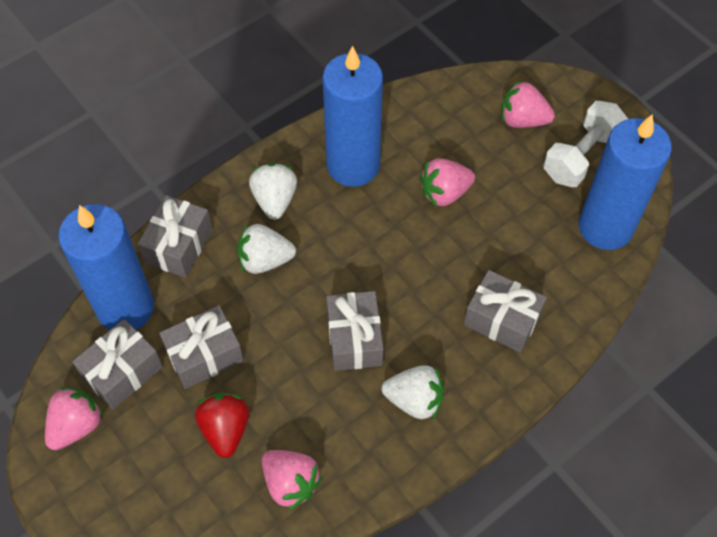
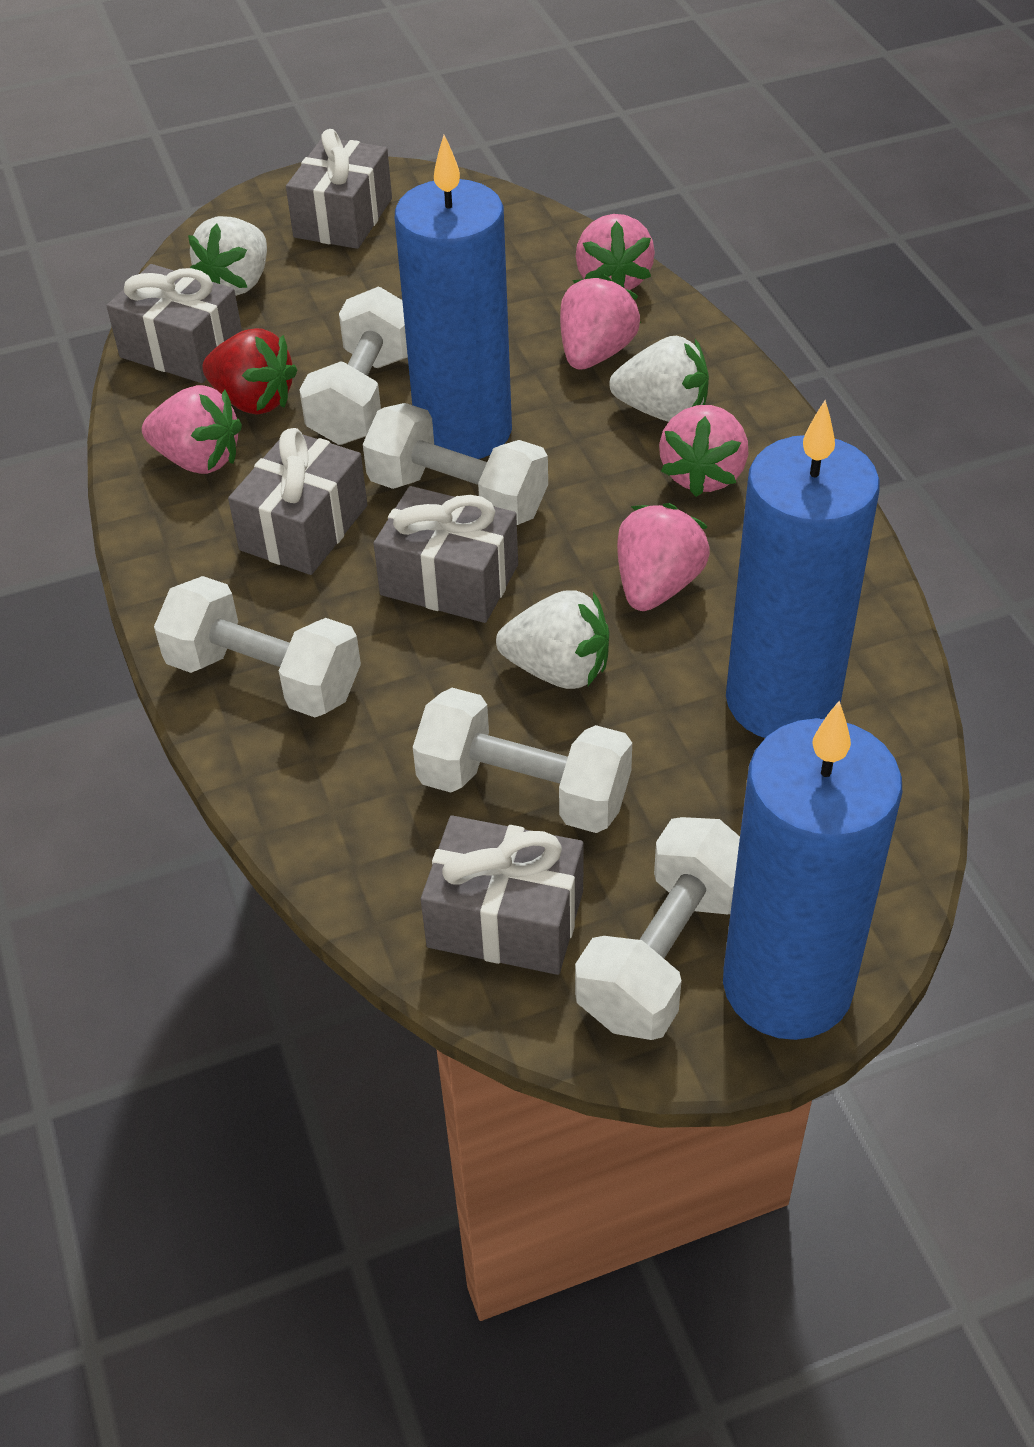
pink strawberry: [45,387,104,450] [262,450,322,511] [420,158,475,207] [502,80,555,128] = 4 -> [142,385,242,474] [560,274,641,370] [576,214,655,290] [617,503,710,611] [659,405,748,497] = 5
white dumbbell: [543,101,628,187] = 1 -> [154,576,361,717] [299,287,408,445] [363,403,548,525] [413,688,632,833] [575,817,740,1040] = 5

